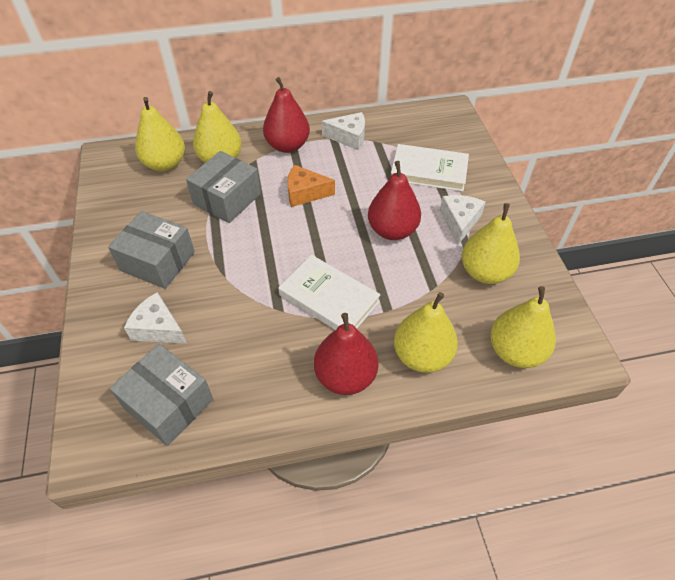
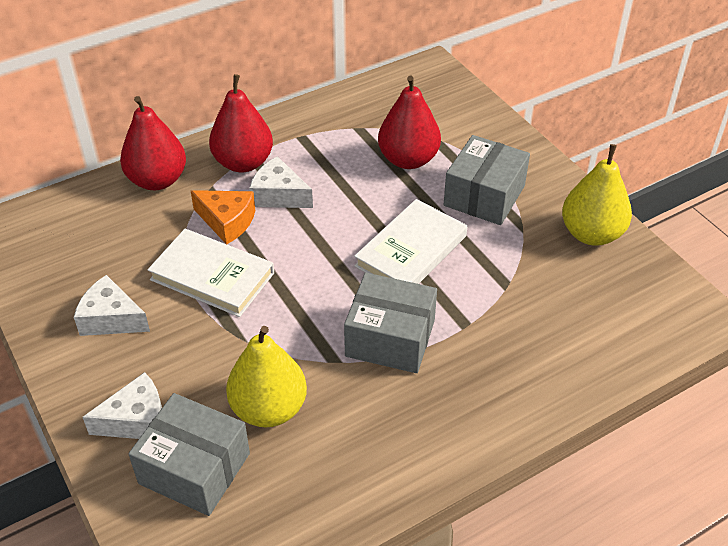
yellow pear: [135,97,185,172] [193,91,242,163] [394,292,458,373] [462,203,520,284] [490,286,556,368] = 5 -> [226,326,307,427] [562,144,632,246] = 2

